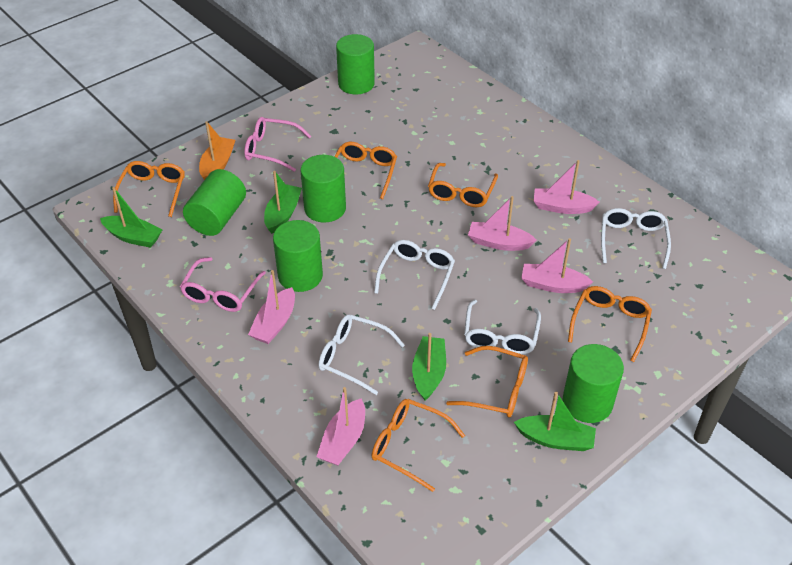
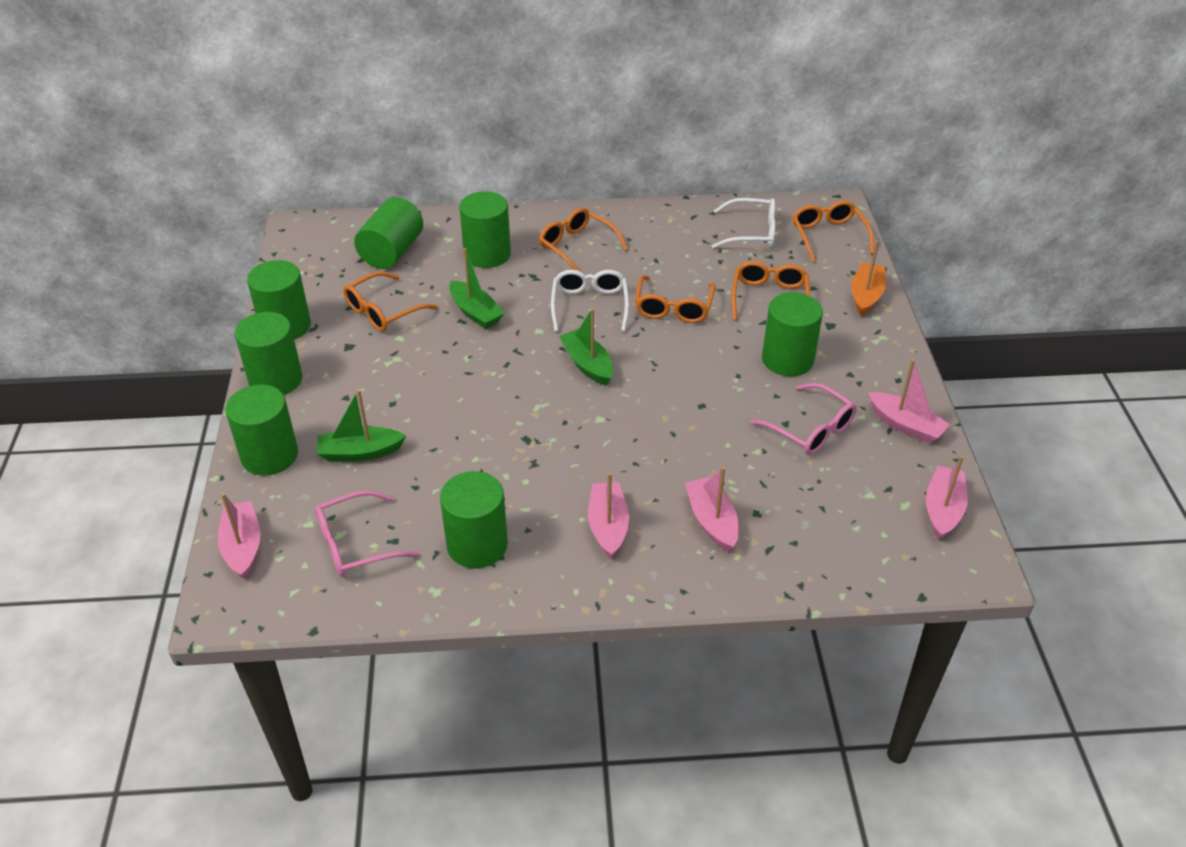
green boat: [100,187,162,248] [264,171,302,234] [412,333,446,400] [514,392,596,451] = 4 -> [317,390,406,462] [449,248,504,329] [559,309,613,386] = 3
green cylinder: [183,169,246,236] [273,220,323,292] [300,155,346,222] [336,34,375,94] [562,344,624,423] = 5 -> [225,385,298,476] [235,312,302,395] [247,260,311,339] [354,197,423,269] [440,471,508,568] [459,191,511,268] [762,292,823,376] = 7
orange glasses: [113,161,185,217] [334,142,397,199] [372,399,465,492] [428,163,498,207] [446,346,528,417] [568,286,652,362] = 6 -> [343,271,438,332] [539,208,628,271] [635,275,715,323] [731,261,810,320] [792,200,874,262] = 5
white glasses: [318,314,405,395] [374,240,455,310] [464,299,541,354] [601,208,671,269] = 4 -> [551,270,629,332] [712,198,776,249] = 2

